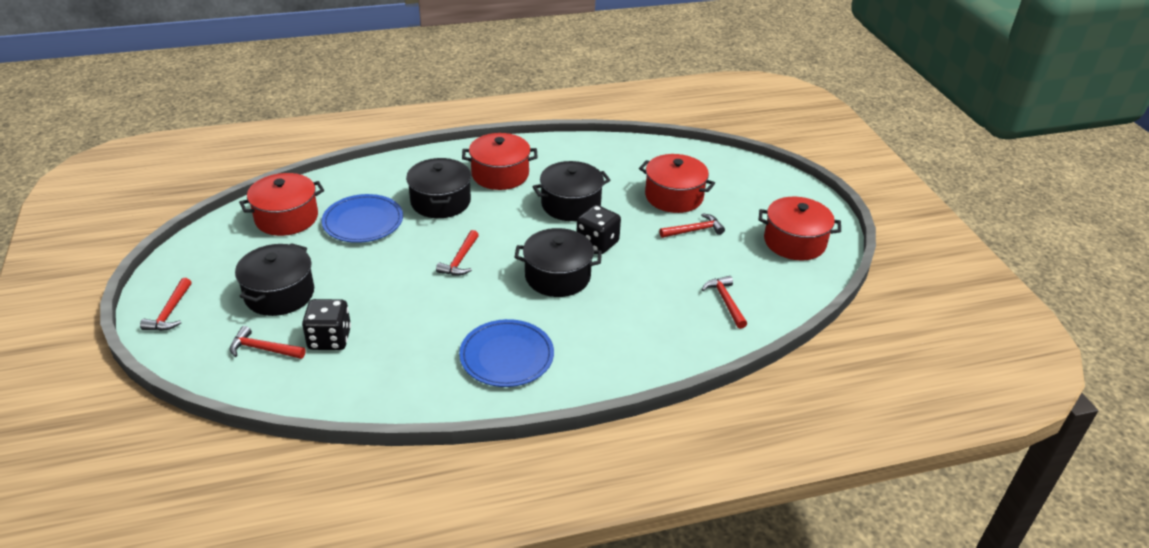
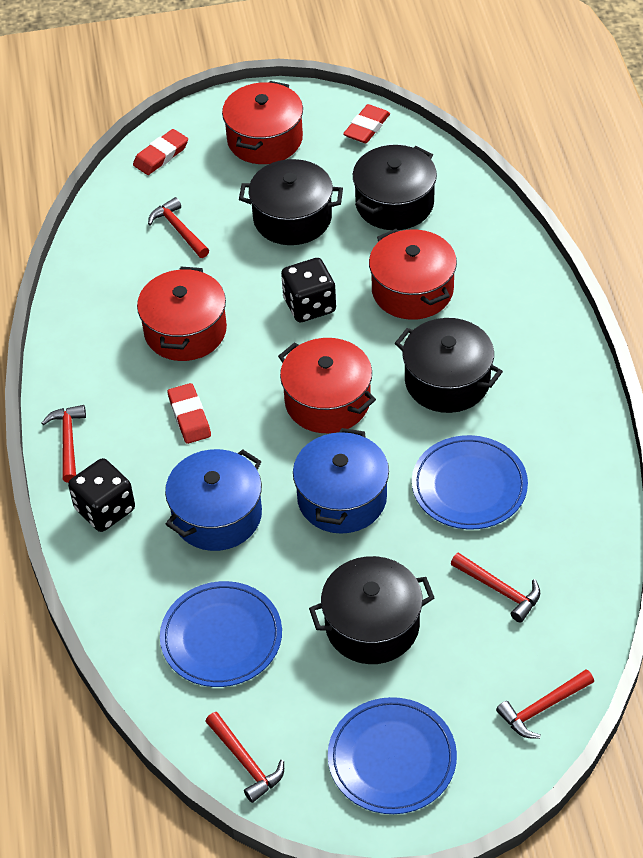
blue plate: [322,194,403,243] [459,319,554,387] = 2 -> [160,581,282,687] [328,697,457,814] [412,435,528,529] = 3
blue pot: none = 0 -> [165,449,262,551] [293,428,389,534] = 2
red eraser: none = 0 -> [133,129,188,175] [168,383,211,444] [343,104,390,143] = 3

